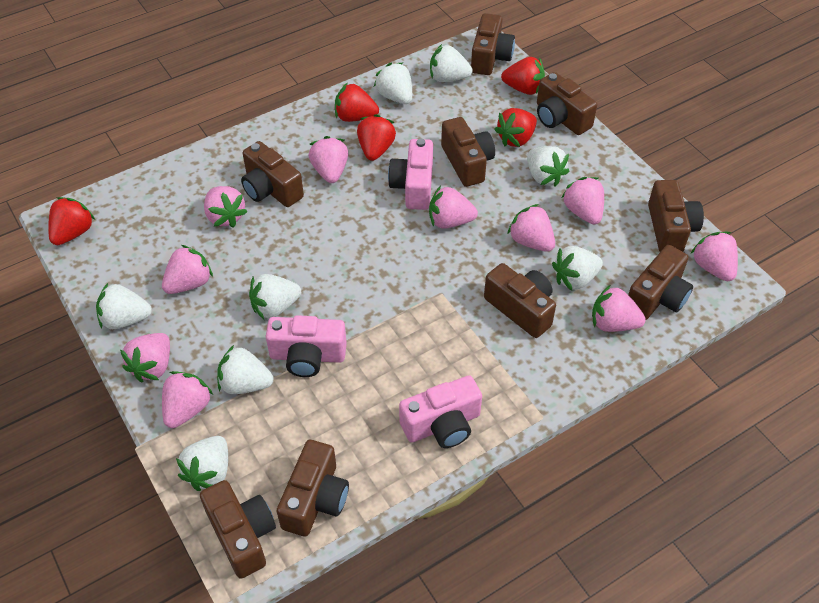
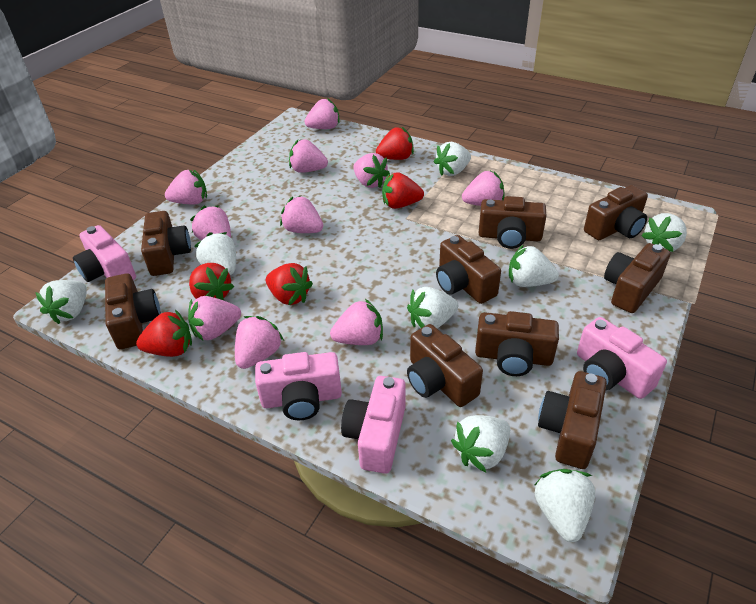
pink camera: [266,315,347,377] [388,139,433,210] [399,375,482,448] = 3 -> [73,225,136,282] [255,352,342,420] [341,376,406,474] [577,317,667,399] = 4

